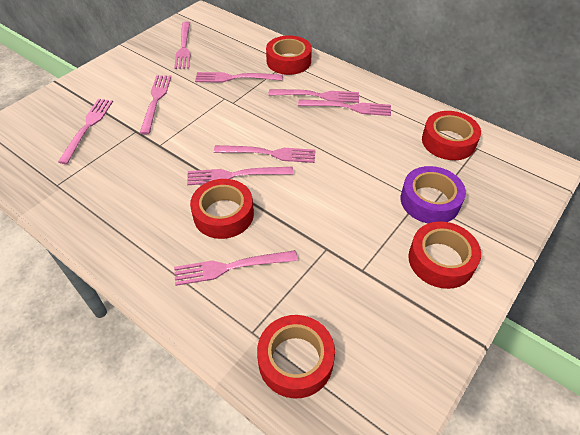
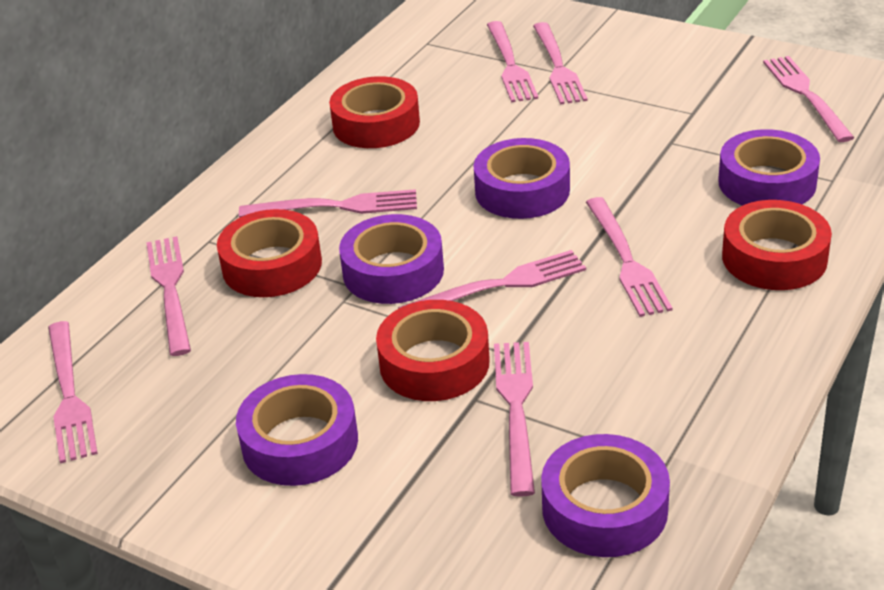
purple tape: [401,166,466,223] = 1 -> [236,374,358,486] [339,214,444,304] [474,138,570,219] [541,434,670,557] [718,129,820,206] = 5
red tape: [190,179,254,239] [257,315,335,398] [266,35,312,75] [408,221,481,289] [422,111,481,160] = 5 -> [217,209,322,297] [329,76,420,148] [376,300,490,401] [722,200,832,290] = 4

